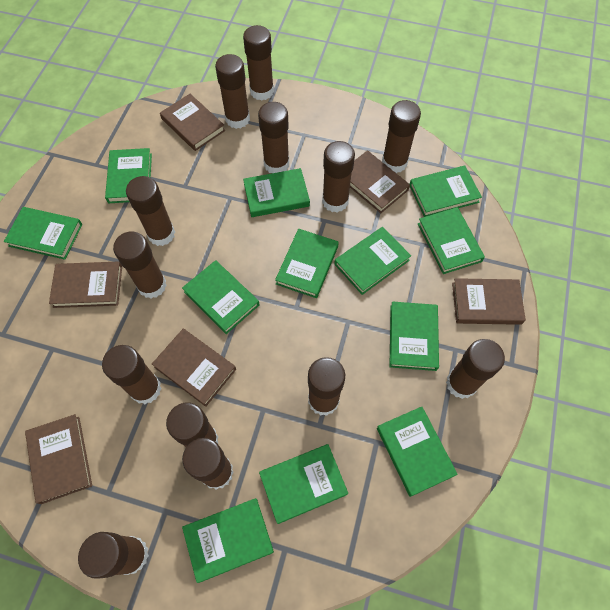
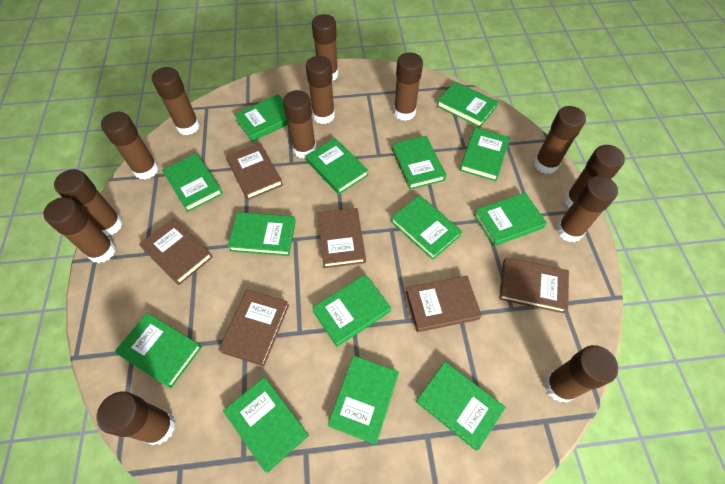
green book: [4,207,82,260] [105,148,152,203] [182,260,260,334] [182,498,274,583] [243,168,310,217] [259,444,348,524] [275,229,339,298] [334,227,411,295] [377,407,458,497] [389,302,439,371] [410,166,482,217] [418,207,485,274] = 12 -> [114,313,202,388] [162,153,223,212] [223,377,309,473] [228,212,296,256] [234,94,288,142] [306,138,368,194] [312,274,391,347] [328,355,399,445] [391,195,462,260] [392,136,446,190] [416,362,506,451] [437,81,498,128] [460,128,510,181] [474,192,547,246] = 14

